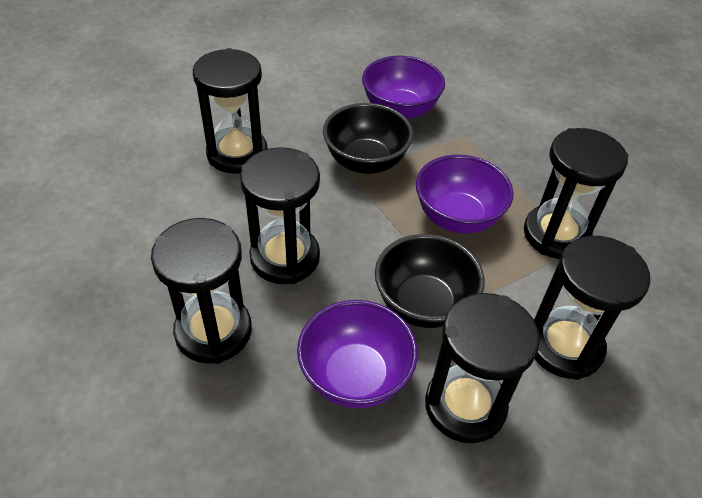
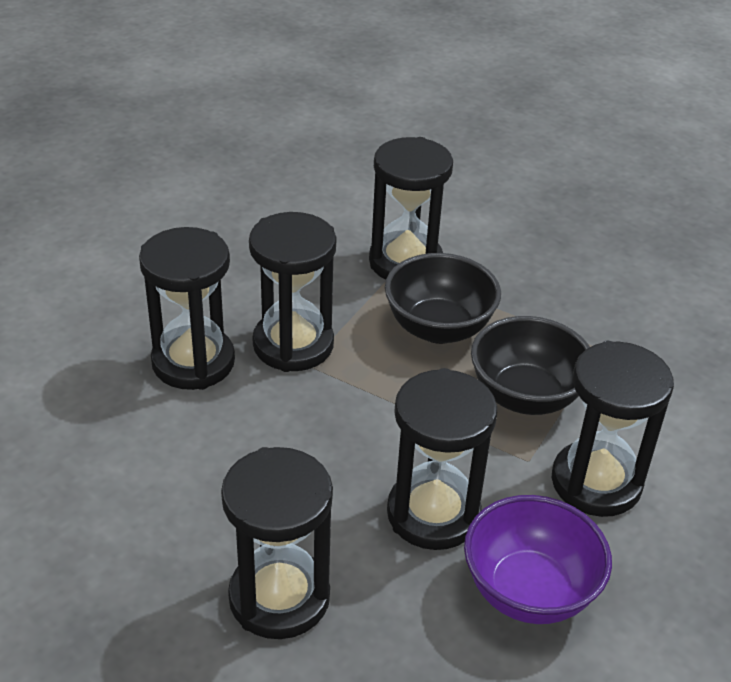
purple bowl: [297,300,418,408] [362,56,445,119] [416,155,514,234] = 3 -> [464,495,612,624] = 1

